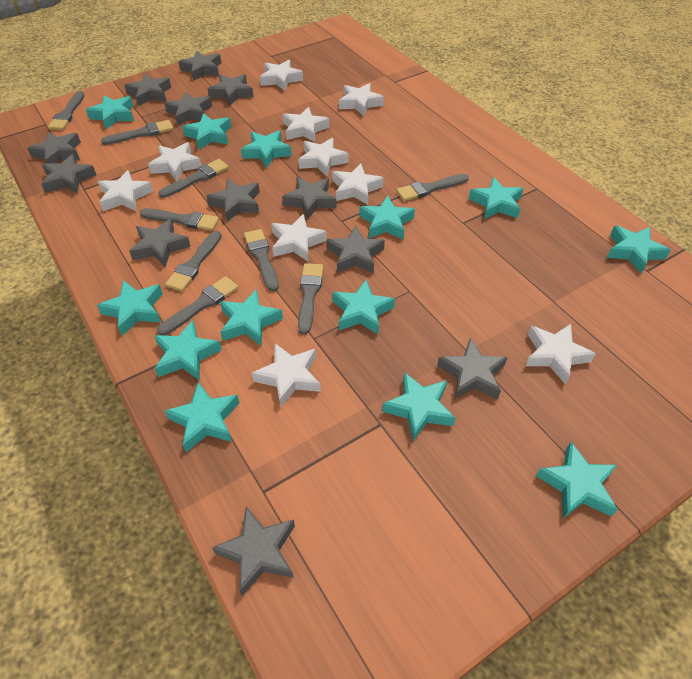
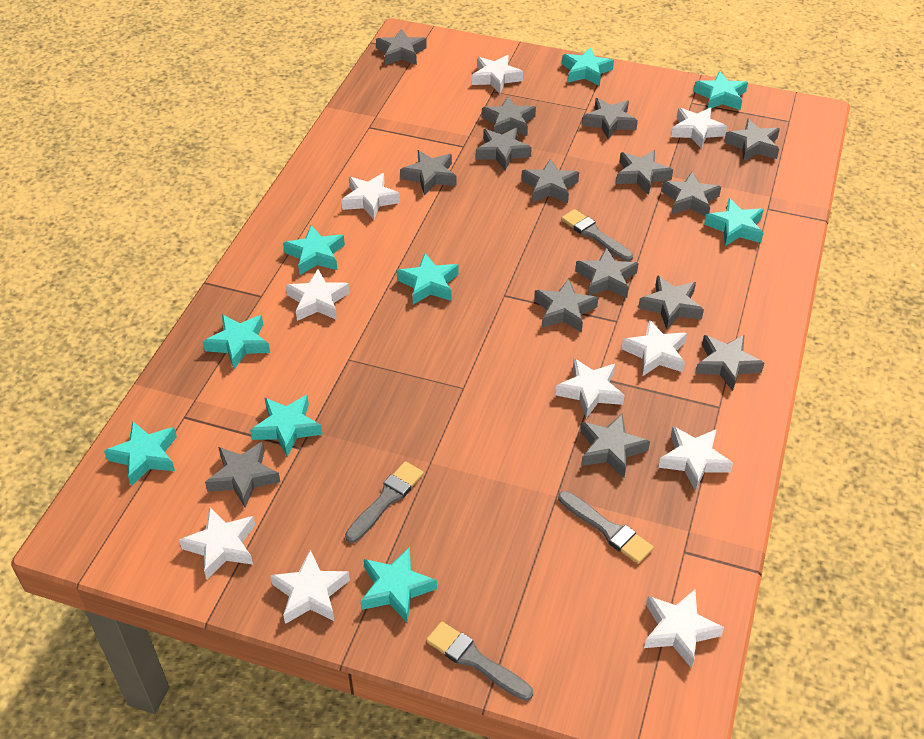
grey brush: [48,91,85,130] [101,120,173,145] [140,208,219,231] [157,276,238,335] [158,159,229,198] [165,231,222,291] [244,229,279,291] [298,263,324,334] [396,174,469,201] = 9 -> [345,461,424,543] [426,621,533,701] [558,491,654,564] [561,209,633,261] = 4
grey star: [27,132,81,164] [41,154,96,194] [124,74,171,106] [129,219,191,267] [164,92,212,126] [178,50,222,81] [206,178,260,222] [208,74,254,106] [212,506,295,596] [282,177,336,219] [327,226,385,273] [437,338,508,399] = 12 -> [205,441,280,507] [376,29,427,65] [400,150,456,195] [476,128,532,171] [482,96,536,136] [521,159,579,203] [534,279,598,332] [575,247,638,298] [580,414,650,478] [582,98,638,139] [616,150,673,195] [638,275,704,329] [661,171,721,216] [695,334,764,391] [724,119,780,161] = 15
turquoise star: [86,95,134,129] [97,280,163,336] [154,320,222,381] [165,382,239,452] [183,113,231,150] [220,289,283,346] [241,130,292,167] [332,279,395,334] [359,195,415,240] [382,372,456,441] [469,177,524,219] [536,442,618,518] [607,225,671,274] = 13 -> [104,422,177,486] [203,314,270,369] [250,395,323,457] [283,225,345,275] [361,547,437,623] [397,253,459,304] [562,47,614,86] [694,71,748,110] [704,198,764,246] = 9

